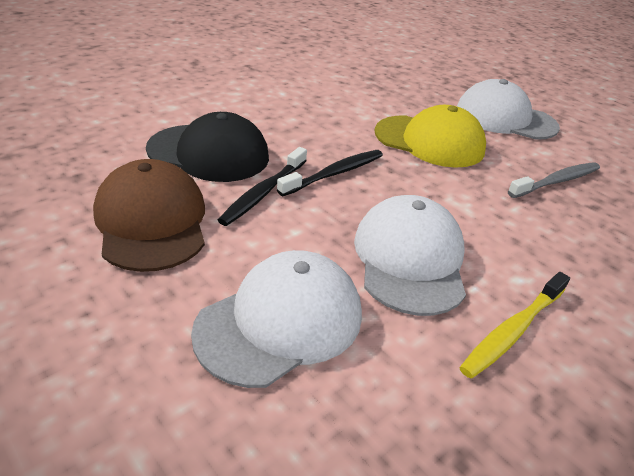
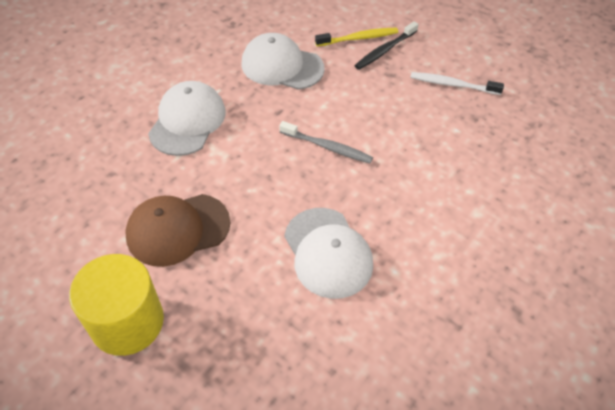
black cap: [146,112,269,182] = 1 -> none = 0
black toothbrush: [218,147,307,226] [277,150,383,196] = 2 -> [354,21,419,70] = 1
white toothbrush: none = 0 -> [410,72,504,95] = 1
yellow cap: [375,105,486,168] = 1 -> none = 0
yellow cylinder: none = 0 -> [69,254,164,356] = 1

